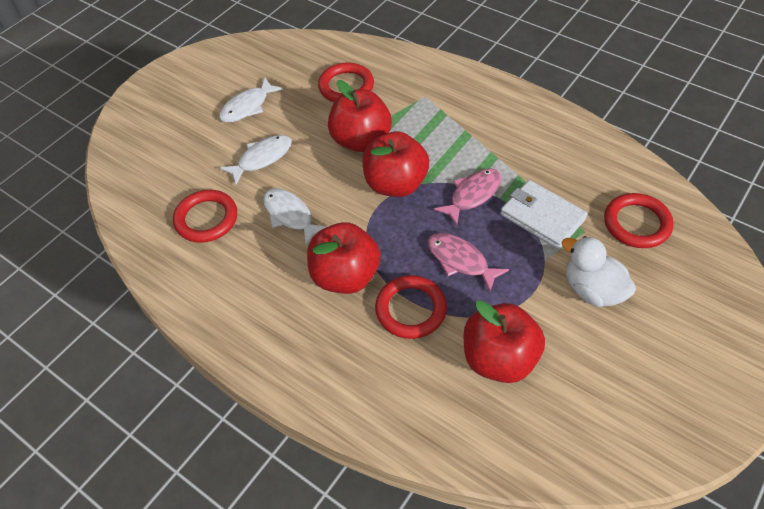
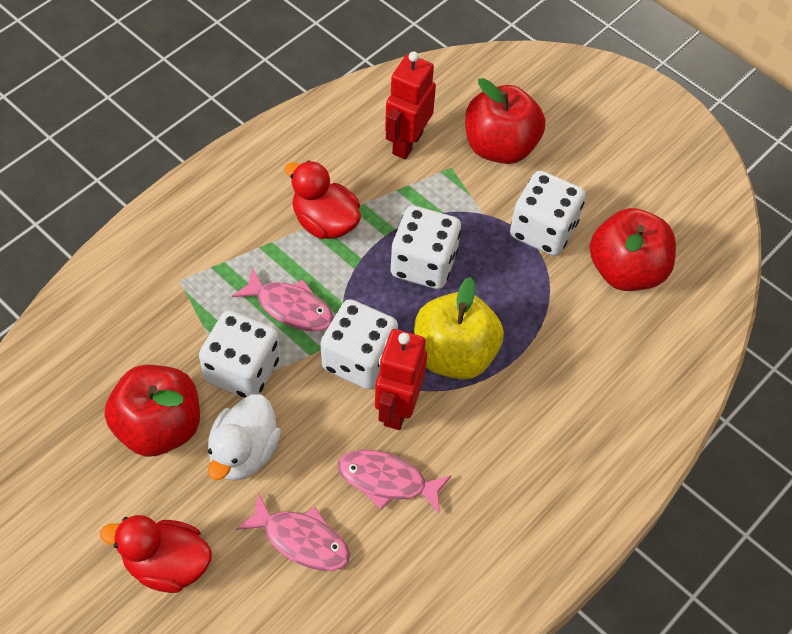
pink fish: [427,233,509,291] [434,169,502,226] = 2 -> [232,267,334,331] [236,493,350,571] [338,450,452,514] = 3
red apple: [307,222,381,294] [328,80,392,152] [362,132,429,197] [464,300,545,383] = 4 -> [105,365,200,457] [465,78,545,164] [590,208,676,291] = 3
red duck: none = 0 -> [100,515,212,593] [285,160,361,239] = 2
red ring: [173,190,237,243] [318,62,374,102] [375,275,447,339] [604,193,674,248] = 4 -> none = 0
red robot: none = 0 -> [375,329,427,430] [385,51,436,159] = 2
white dice: none = 0 -> [199,310,280,398] [321,299,398,389] [390,206,461,289] [510,171,586,256] = 4
white fish: [219,78,283,122] [220,135,292,184] [263,188,326,246] = 3 -> none = 0
white wallet: [500,180,588,249] = 1 -> none = 0
yellow apple: none = 0 -> [414,277,504,380] = 1

